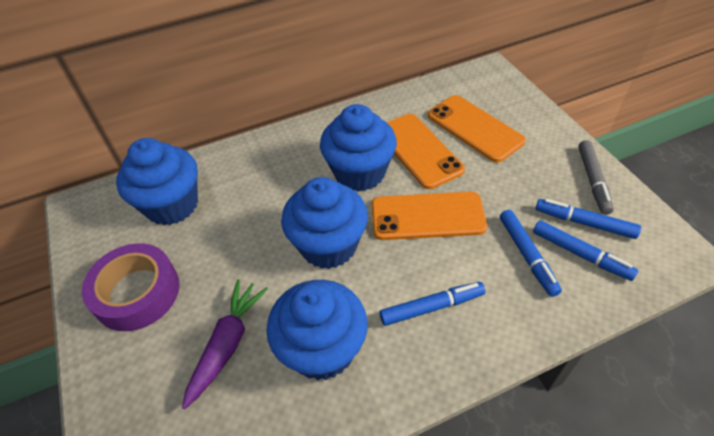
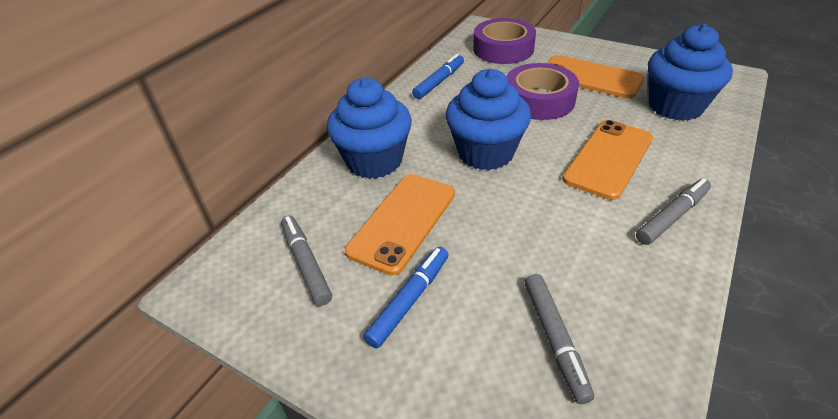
blue cupcake: [116,138,198,225] [267,280,368,381] [281,177,368,269] [320,104,397,192] = 4 -> [327,78,412,179] [446,69,531,170] [648,24,733,121] = 3
blue marker: [380,282,486,326] [500,210,562,297] [533,220,638,281] [536,199,641,239] = 4 -> [363,247,449,349] [412,54,464,99] = 2
grey marker: [578,140,614,215] = 1 -> [281,215,332,306] [525,274,594,404] [636,178,711,245] = 3
purple carrot: [182,279,268,409] = 1 -> none = 0
purple tape: [82,243,180,331] = 1 -> [473,18,536,64] [507,63,579,120] = 2

